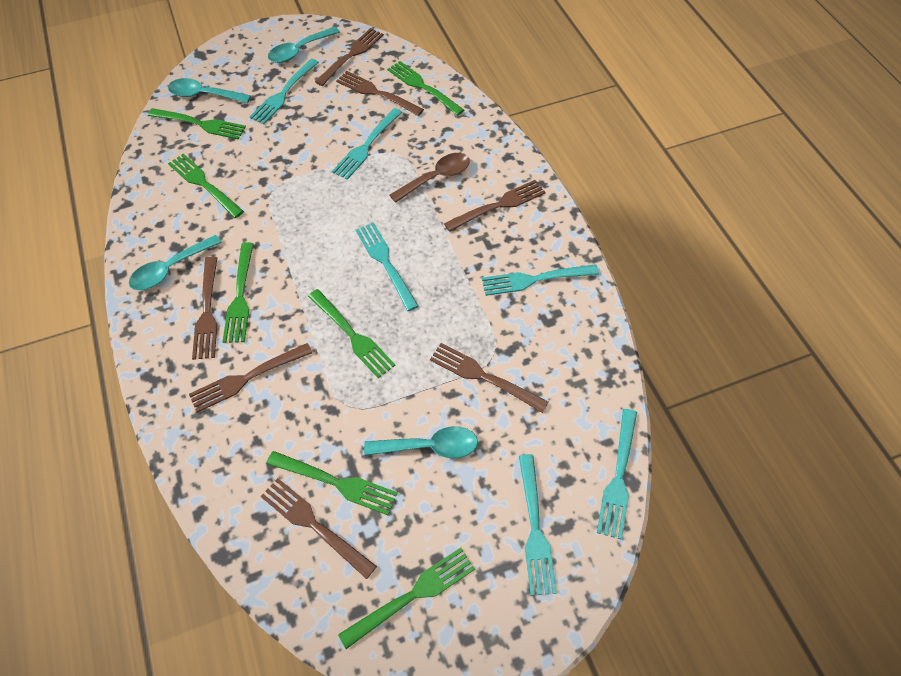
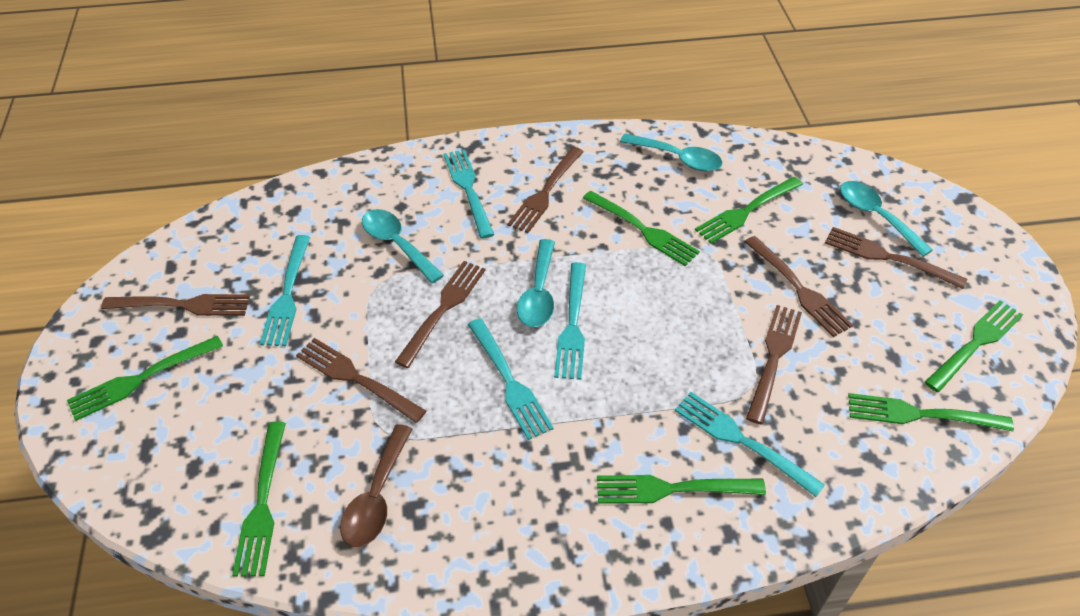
turquoise fork: [250,59,319,124] [332,108,403,180] [356,222,419,311] [482,264,599,296] [519,454,557,595] [597,409,637,540] = 6 -> [260,235,310,346] [443,149,494,239] [468,318,554,440] [554,262,586,380] [675,392,825,497] = 5

